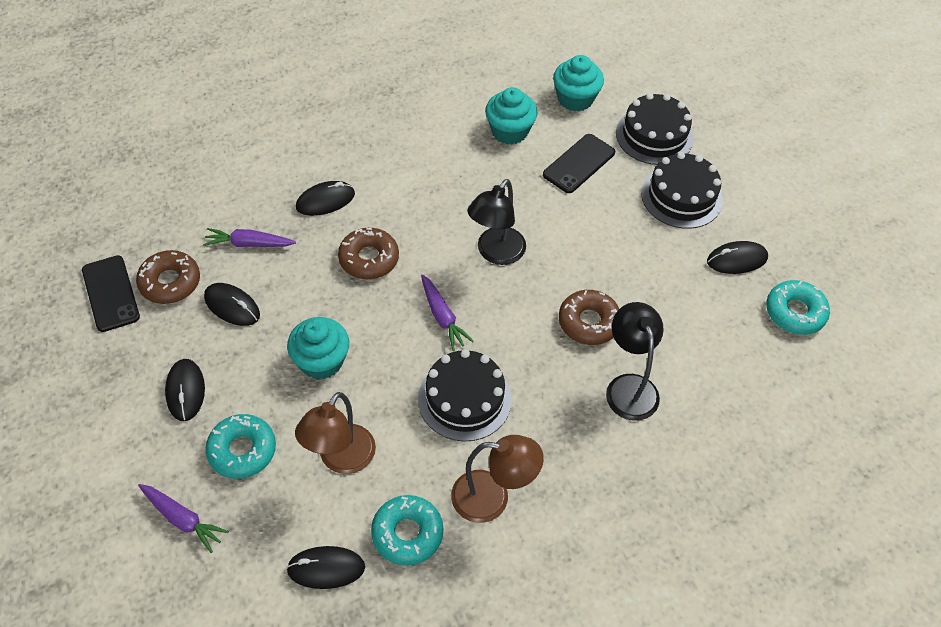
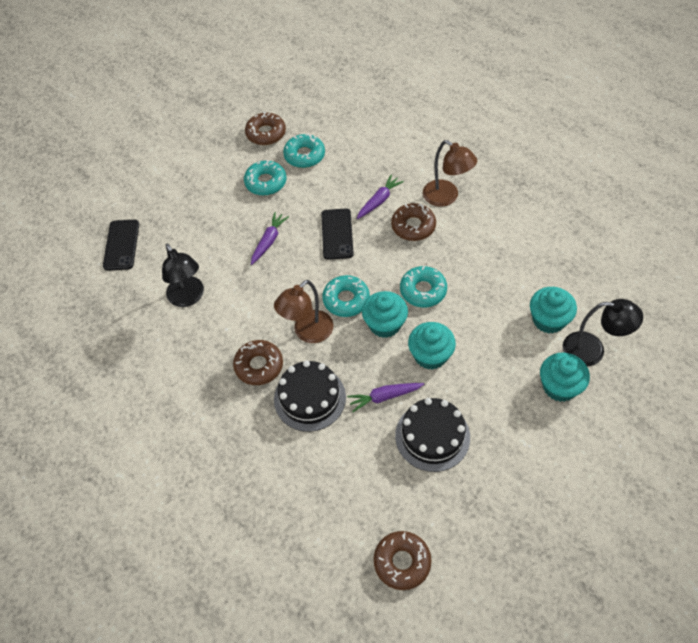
black cake: [418,349,512,442] [616,93,694,165] [641,152,723,229] = 3 -> [274,360,346,432] [395,398,470,472] = 2
black mouse: [165,359,205,421] [204,283,260,326] [286,546,365,589] [296,181,355,216] [707,241,768,274] = 5 -> none = 0
brown donut: [136,250,200,304] [338,228,399,279] [559,290,619,345] = 3 -> [233,340,283,385] [245,112,286,145] [374,531,432,590] [391,203,436,241] = 4
turquoise cupcake: [287,317,349,380] [485,87,538,145] [553,55,604,112] = 3 -> [362,291,408,338] [408,322,456,370] [530,287,577,334] [540,353,590,402] = 4
turquoise donut: [205,414,276,479] [371,495,443,565] [766,280,830,335] = 3 -> [244,160,287,196] [283,134,325,168] [322,275,370,317] [400,266,447,307] = 4

